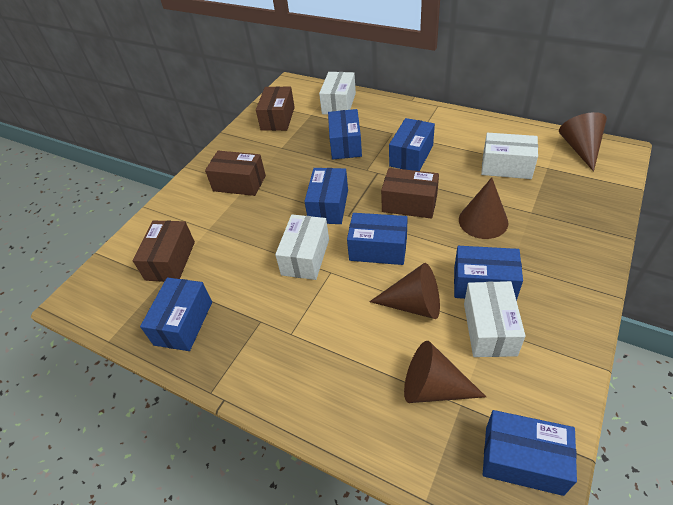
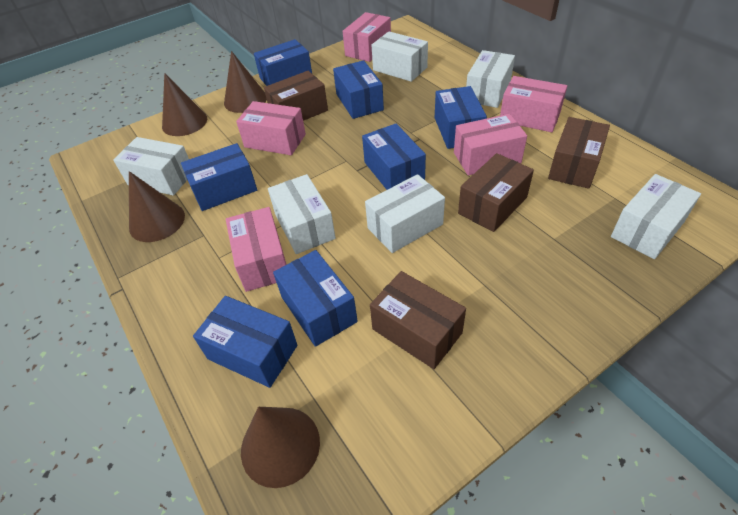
pink box: none = 0 -> [226,207,287,292] [236,101,306,155] [343,12,391,62] [454,114,527,176] [500,76,567,132] = 5
white box: [275,215,329,280] [319,72,356,115] [464,281,525,357] [481,133,538,179] = 4 -> [113,137,189,196] [268,174,336,254] [365,174,445,253] [372,31,428,82] [466,50,515,108] [611,174,701,259] = 6

